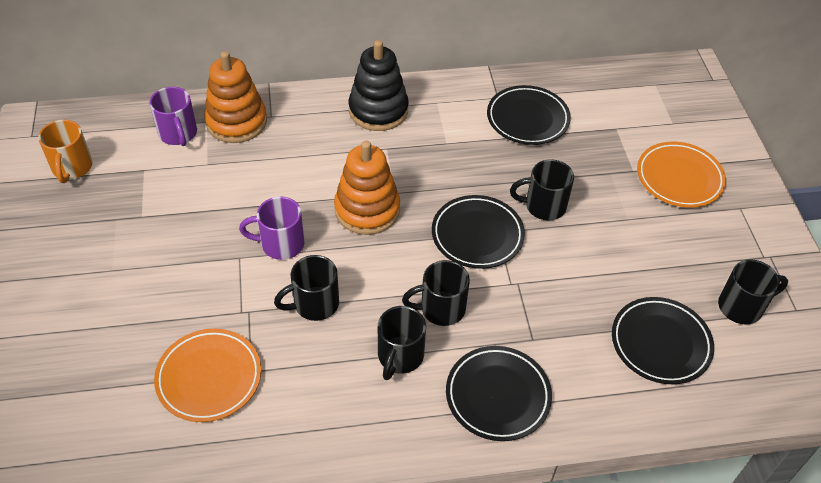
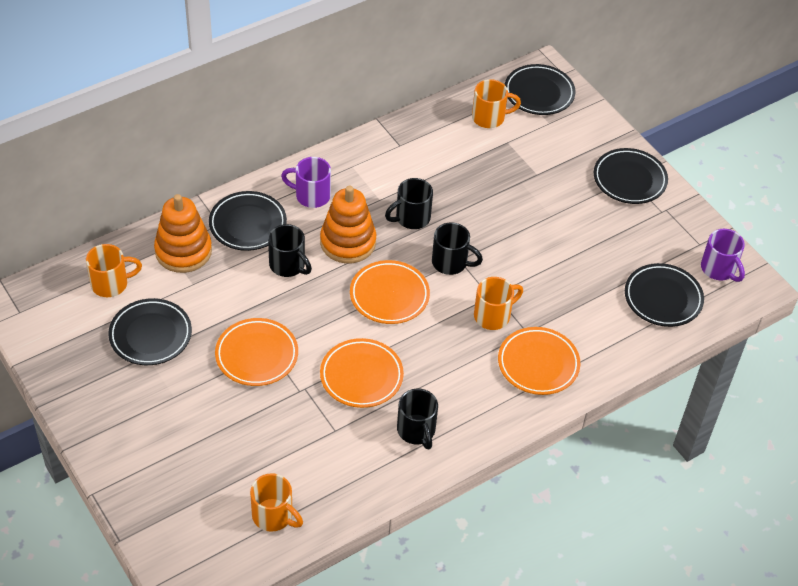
black mug: [274,255,339,321] [378,306,426,380] [402,260,470,326] [510,159,574,220] [718,259,788,325] = 5 -> [268,224,312,277] [385,178,433,229] [397,389,438,450] [432,222,483,275] = 4
black plate: [432,195,525,269] [446,346,552,441] [487,85,571,145] [612,297,714,384] = 4 -> [108,298,192,365] [209,191,287,251] [505,64,575,115] [594,148,668,204] [625,263,704,327] = 5
black stacking toy: [348,40,409,131] = 1 -> none = 0
orange mug: [38,120,92,183] = 1 -> [86,244,142,297] [250,473,303,532] [472,79,521,128] [474,277,523,330] = 4
orange plate: [154,329,261,422] [637,142,726,208] = 2 -> [215,318,298,386] [320,338,404,408] [350,260,430,324] [498,327,580,395] = 4

